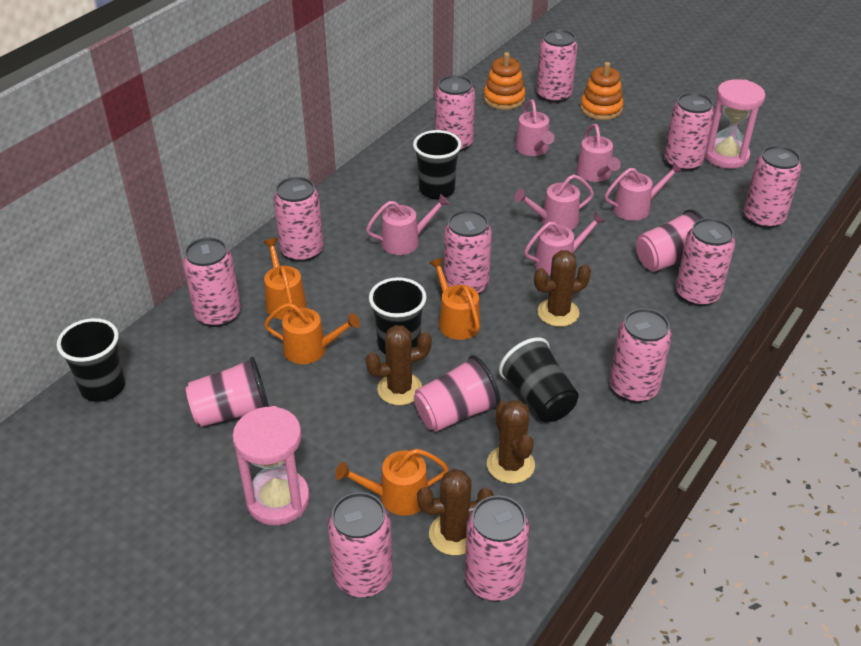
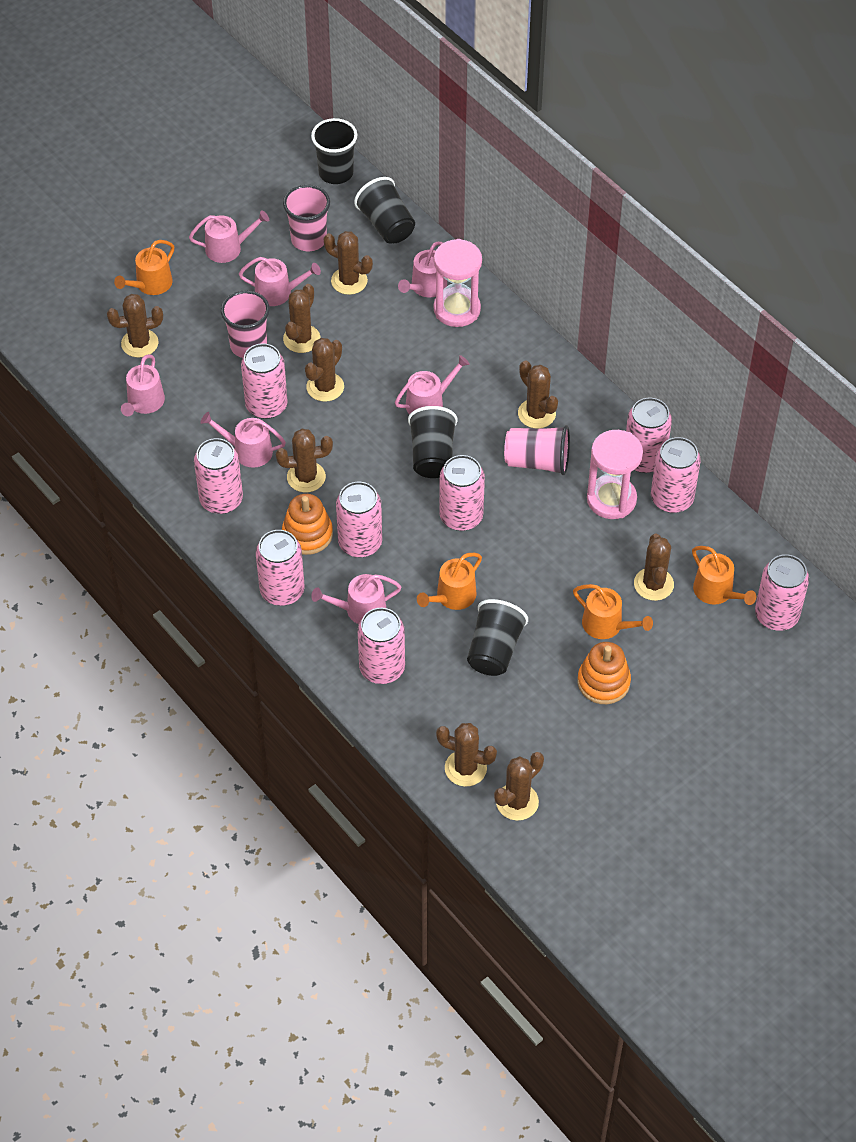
brown cactus: [366,325,432,405] [417,469,494,555] [487,400,535,484] [534,250,591,327] = 4 -> [107,294,163,358] [276,429,333,492] [283,284,320,353] [305,338,344,402] [324,231,373,295] [436,723,497,787] [494,752,544,821] [518,360,558,428] [634,534,674,601] = 9
pink can: [183,237,241,327] [273,177,324,262] [328,492,393,597] [435,75,475,152] [444,210,492,295] [465,495,530,601] [536,29,578,103] [610,308,672,403] [664,93,714,172] [676,218,735,306] [744,146,801,229] = 11 -> [194,438,243,514] [241,343,288,419] [256,530,304,606] [336,482,382,557] [357,608,405,684] [439,455,485,531] [626,398,672,473] [651,437,701,513] [755,554,809,631] = 9
pink watering can: [366,194,450,255] [514,174,594,230] [515,100,554,156] [524,212,605,275] [576,124,621,182] [605,162,683,221] = 6 -> [121,354,165,416] [189,210,269,263] [200,412,286,468] [239,257,321,306] [311,574,401,624] [395,355,470,414] [398,242,447,297] = 7

